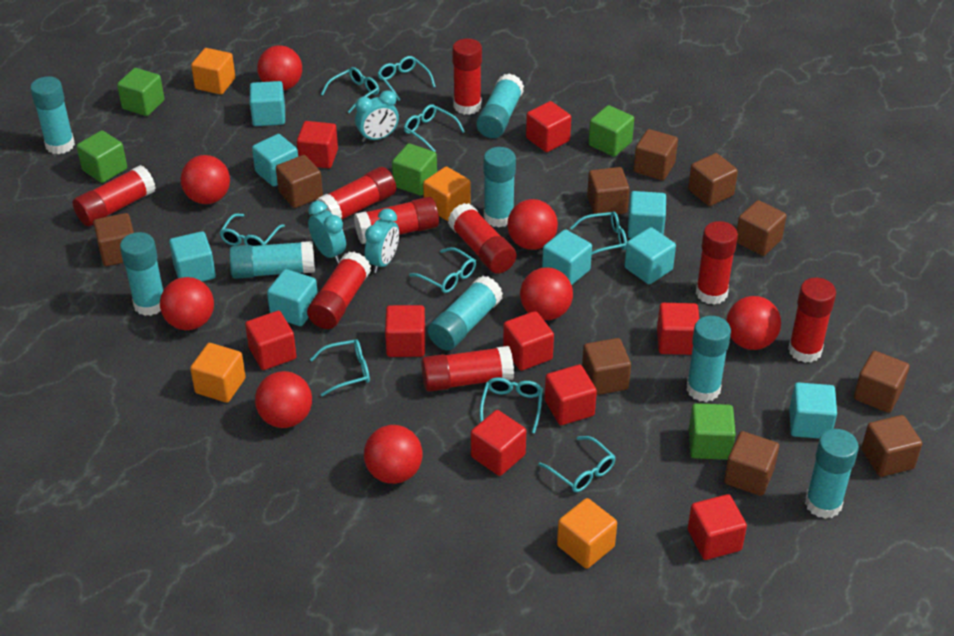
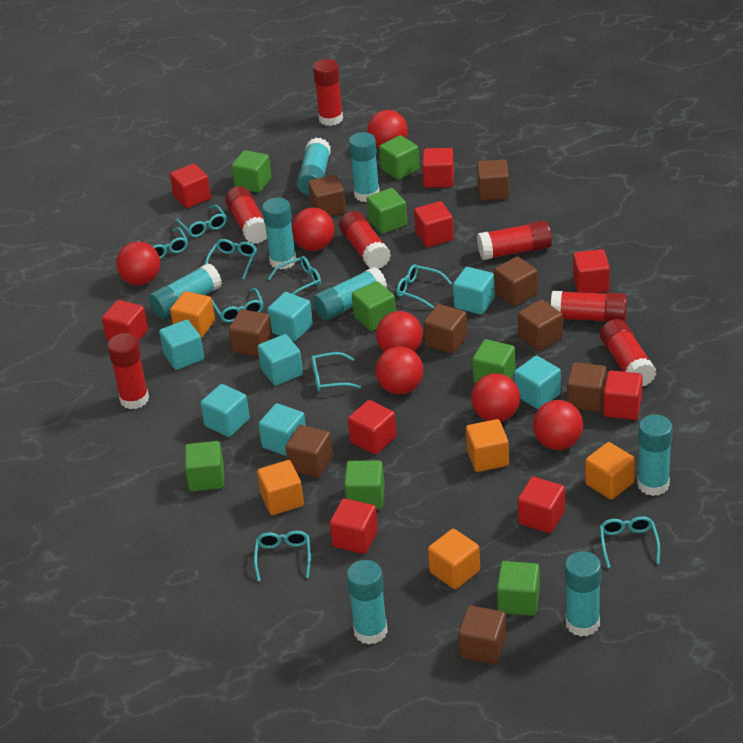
brown cube: [93,213,134,266] [276,155,323,208] [582,338,631,395] [587,167,630,214] [634,129,678,180] [688,153,738,206] [724,431,779,496] [737,200,787,256] [854,351,910,413] [861,415,922,477] = 10 -> [229,309,273,357] [285,425,333,478] [308,175,346,217] [424,304,467,354] [458,605,506,664] [477,159,509,201] [494,256,538,306] [518,299,563,351] [567,362,607,412] = 9
green cube: [77,130,127,183] [117,68,165,116] [392,143,437,196] [589,105,634,157] [689,403,736,460] = 5 -> [185,441,224,491] [231,150,272,193] [344,460,385,509] [352,281,396,331] [367,188,407,234] [379,135,420,180] [472,339,515,383] [497,561,540,616] = 8
orange cube: [190,343,246,403] [191,48,235,95] [423,167,470,221] [557,498,617,569] = 4 -> [170,291,215,338] [257,460,304,515] [428,529,480,589] [466,419,509,472] [585,442,635,500] = 5
red ball: [160,277,214,330] [180,155,230,204] [255,371,312,428] [257,45,302,91] [364,425,423,484] [507,199,558,250] [520,267,573,320] [726,296,781,350] = 8 -> [116,241,160,285] [292,208,335,251] [367,110,408,149] [376,311,423,352] [376,346,423,394] [471,373,520,422] [533,400,583,450] = 7
red glue stick: [73,165,156,226] [307,252,371,329] [316,167,396,220] [354,197,439,244] [421,346,514,392] [448,203,516,274] [452,38,482,115] [696,221,738,305] [788,277,836,363] = 9 -> [107,333,149,409] [225,186,267,244] [313,59,343,126] [339,211,391,269] [477,221,552,260] [551,291,627,322] [600,319,656,387] = 7
turquoise clock: [308,201,346,263] [355,90,399,142] [365,208,399,273] = 3 -> none = 0
turquoise cube: [169,231,216,282] [250,81,285,126] [252,134,298,187] [267,269,318,326] [542,229,592,285] [624,227,676,284] [628,191,666,238] [789,382,837,439] = 8 -> [159,319,204,370] [200,384,250,437] [258,334,303,386] [258,403,306,456] [267,292,313,341] [453,267,495,315] [514,356,561,409] = 7

